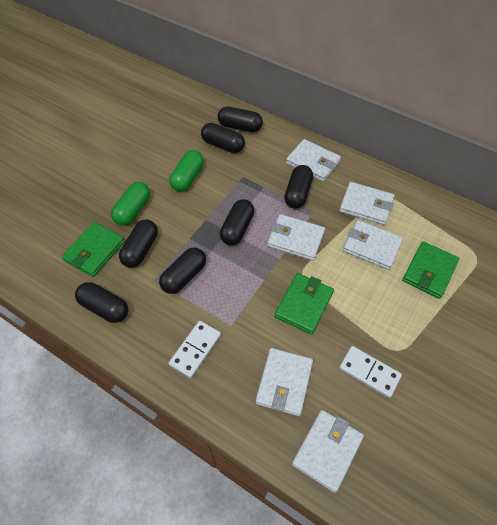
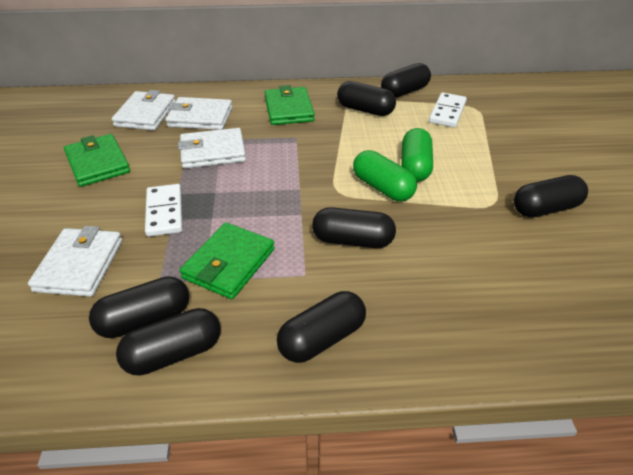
white wallet: [255,348,313,416] [267,214,325,261] [286,139,341,182] [292,410,364,493] [339,182,395,225] [343,220,403,270] = 6 -> [28,226,122,297] [112,90,176,130] [166,97,232,130] [178,128,246,169] = 4

